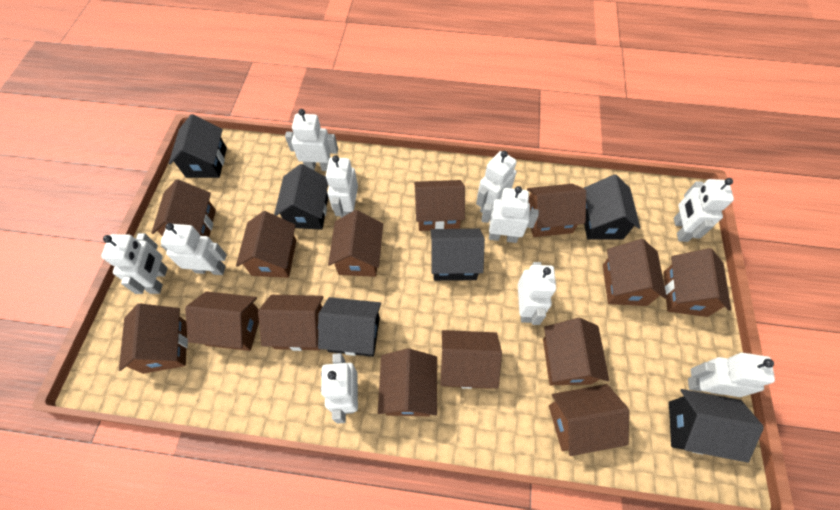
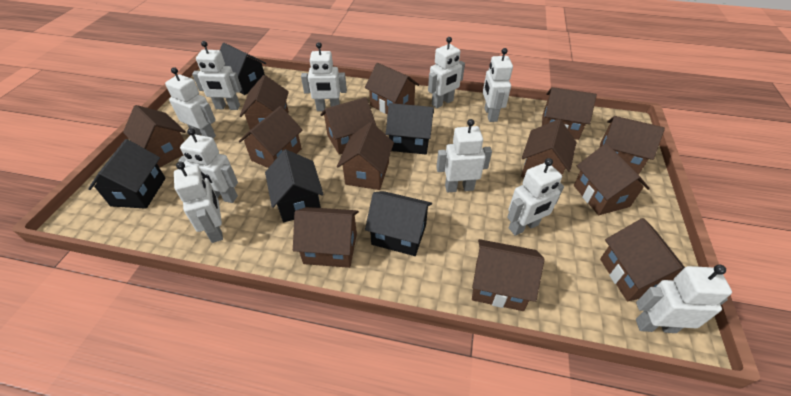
black house: [169,114,227,178] [274,164,328,230] [318,297,381,357] [430,229,485,281] [584,174,640,240] [669,389,764,463] = 6 -> [88,139,166,209] [220,43,266,95] [265,149,324,222] [365,191,432,256] [386,103,434,155] = 5
brown house: [119,304,188,374] [151,179,216,237] [185,291,259,351] [236,211,297,278] [258,295,324,351] [328,210,383,277] [378,348,437,416] [414,180,465,231] [440,330,502,389] [527,184,586,237] [543,318,609,385] [549,384,629,456] [603,239,667,306] [663,248,731,317] = 14 -> [123,105,186,168] [239,106,302,168] [240,75,289,130] [293,207,359,268] [320,97,376,155] [337,122,394,190] [365,63,419,114] [472,239,544,311] [521,119,577,178] [542,87,597,140] [574,143,650,215] [600,116,665,175] [600,218,685,301] = 13

